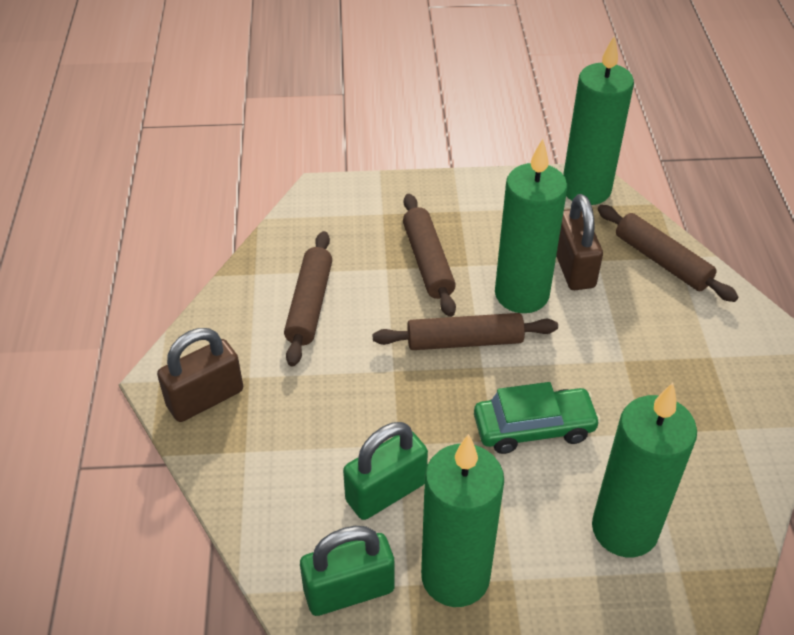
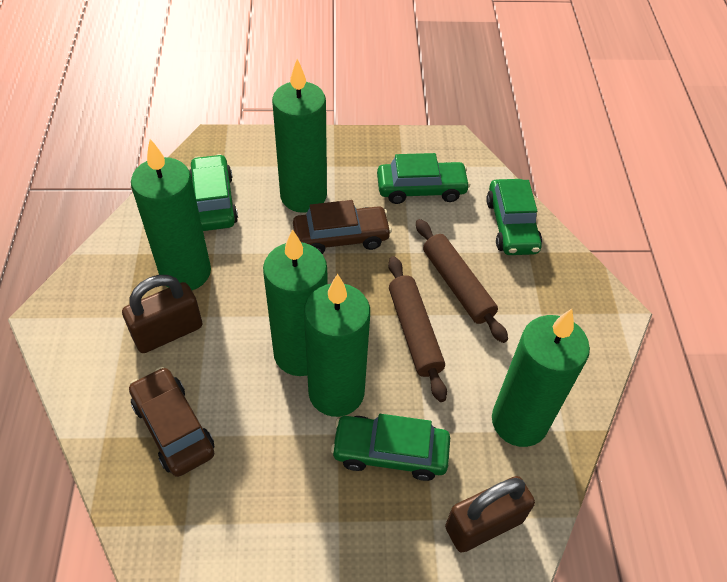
brown car: none = 0 -> [129,367,214,477] [293,200,392,254] = 2
brown rolling pin: [284,231,332,367] [373,313,558,350] [403,194,456,317] [598,205,738,302] = 4 -> [388,256,447,402] [416,219,508,343] = 2
green candle: [421,434,504,607] [495,139,568,313] [563,35,634,205] [592,383,697,557] = 4 -> [131,139,211,290] [263,229,327,376] [272,59,327,213] [304,273,370,417] [492,309,590,447] = 5
green car: [474,382,601,454] = 1 -> [189,154,238,231] [331,414,450,481] [377,153,470,204] [486,179,542,255] = 4
green padlock: [300,526,395,616] [343,422,428,520] = 2 -> none = 0

